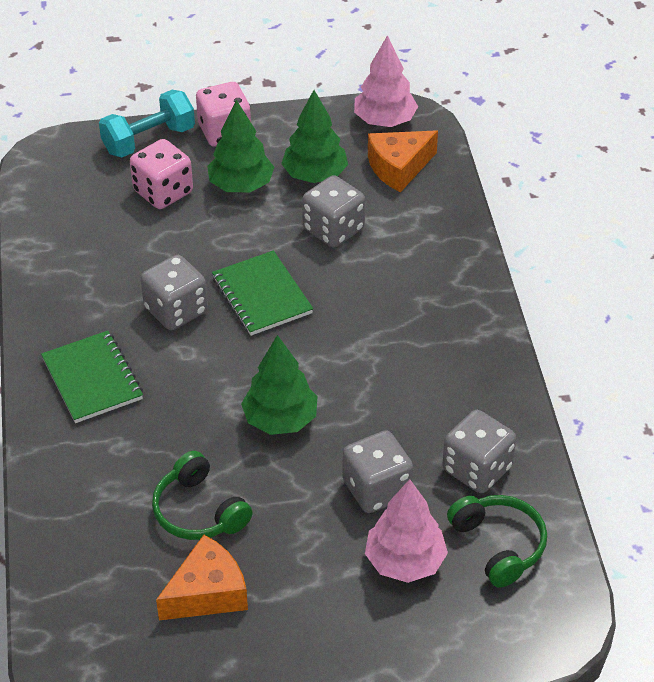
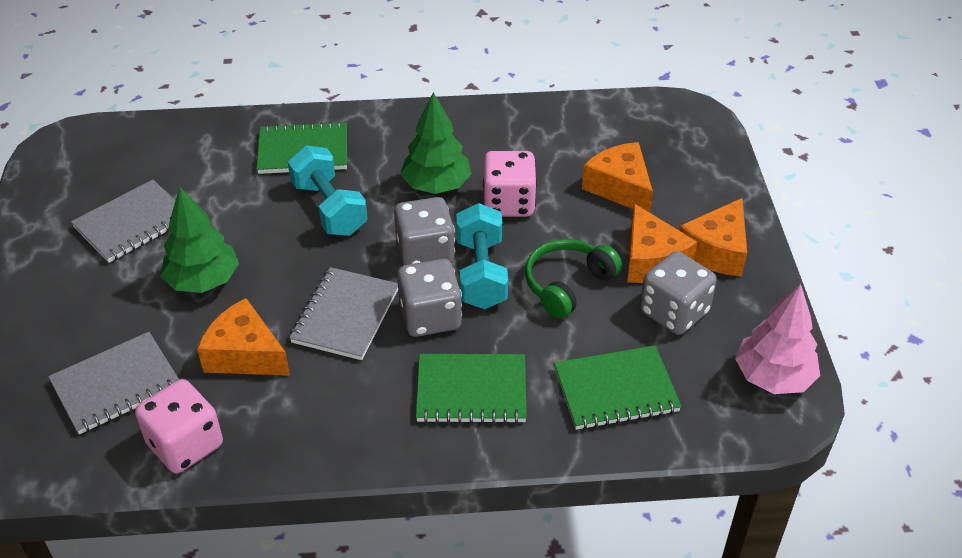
green headphones: [152,451,253,540] [447,495,547,588] = 2 -> [525,239,622,319] = 1
green notebook: [41,331,143,423] [212,250,313,336] = 2 -> [257,121,347,174] [416,354,527,424] [554,345,682,430] = 3
green tree: [207,100,274,192] [241,335,318,435] [281,90,348,183] = 3 -> [160,187,239,293] [400,92,472,194] = 2
grey dice: [141,255,208,330] [302,175,365,248] [343,430,413,513] [443,410,516,493] = 4 -> [394,197,455,266] [397,259,462,337] [640,251,717,335] = 3
grey notebook: none = 0 -> [48,332,179,434] [71,180,176,263] [289,267,398,360] = 3
orange cheese: [156,535,248,620] [368,131,438,192] = 2 -> [197,298,290,376] [582,142,653,213] [627,203,697,283] [679,198,747,277] = 4
pink tree: [354,35,418,127] [365,479,448,583] = 2 -> [735,284,820,394] = 1
turquoise dumbbell: [99,90,195,158] = 1 -> [288,145,367,236] [456,203,508,309] = 2

